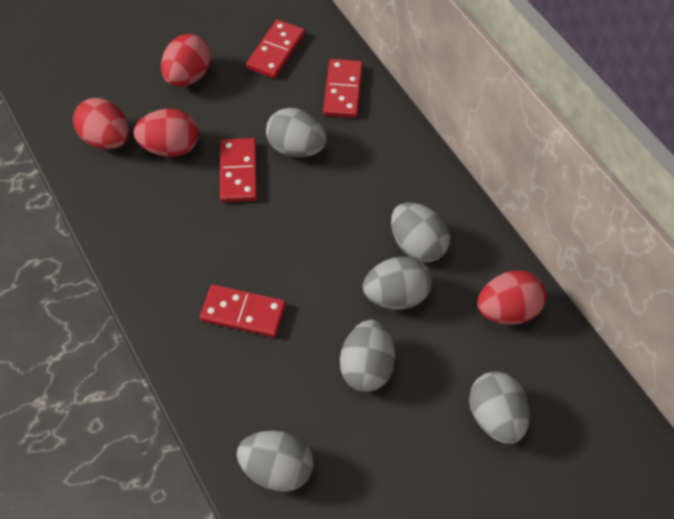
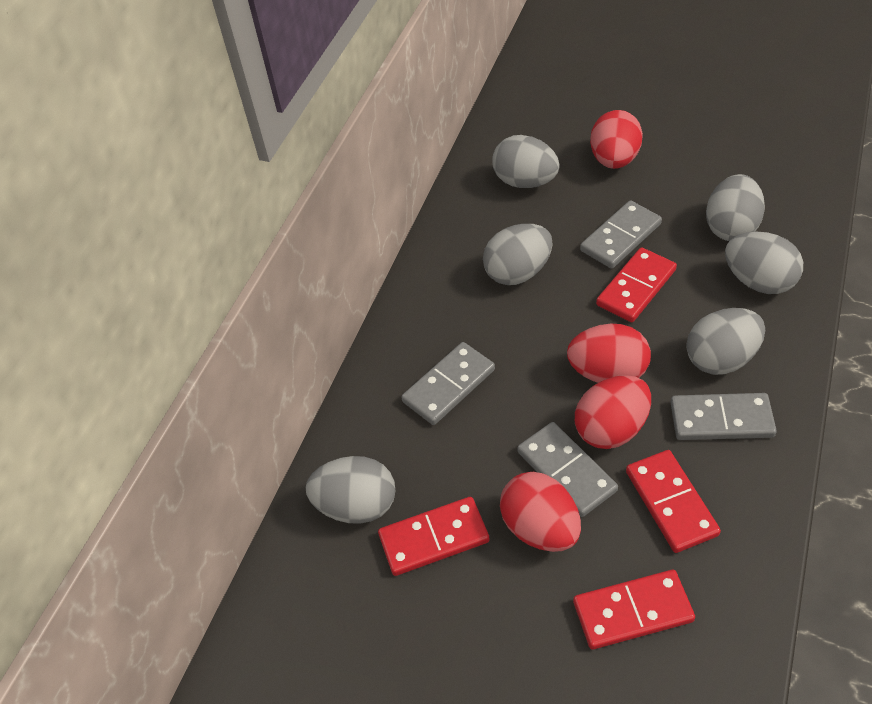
grey domino: none = 0 -> [401,342,495,425] [518,422,618,517] [580,200,662,269] [670,393,777,440] = 4

